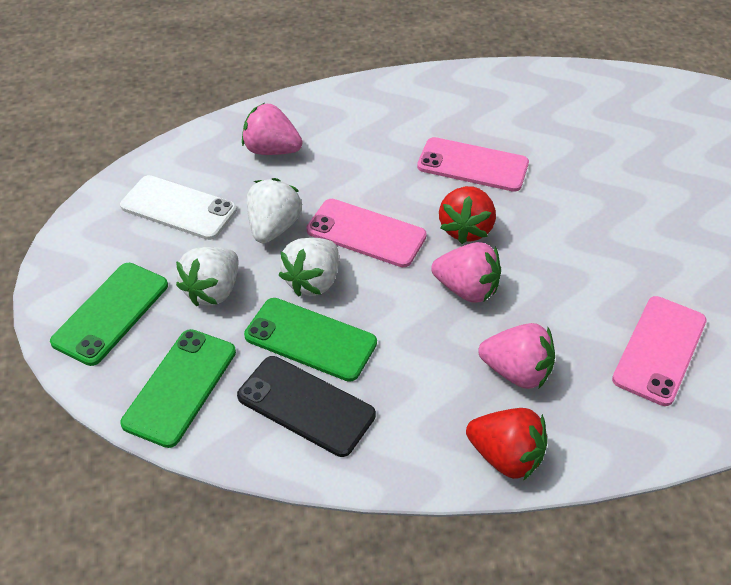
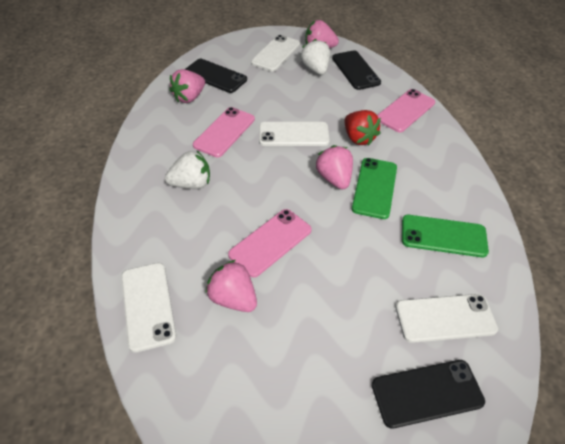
black phone: [237,356,376,457] = 1 -> [185,59,247,93] [332,50,381,90] [372,360,485,429] = 3
green phone: [50,263,168,366] [120,329,236,448] [244,298,377,382] = 3 -> [352,158,397,219] [402,215,489,257] = 2
pink strawberry: [242,103,302,155] [431,242,501,303] [478,323,555,389] = 3 -> [169,69,205,103] [206,260,257,312] [305,20,339,48] [315,145,353,189] = 4
red strawberry: [439,186,496,244] [466,408,547,481] = 2 -> [345,110,381,146] = 1
white phone: [120,175,237,240] = 1 -> [121,263,176,353] [251,35,300,72] [259,122,330,146] [395,294,498,343] = 4
white strawberry: [176,247,238,307] [247,178,302,243] [279,238,339,297] = 3 -> [165,150,210,189] [301,39,330,75] = 2

